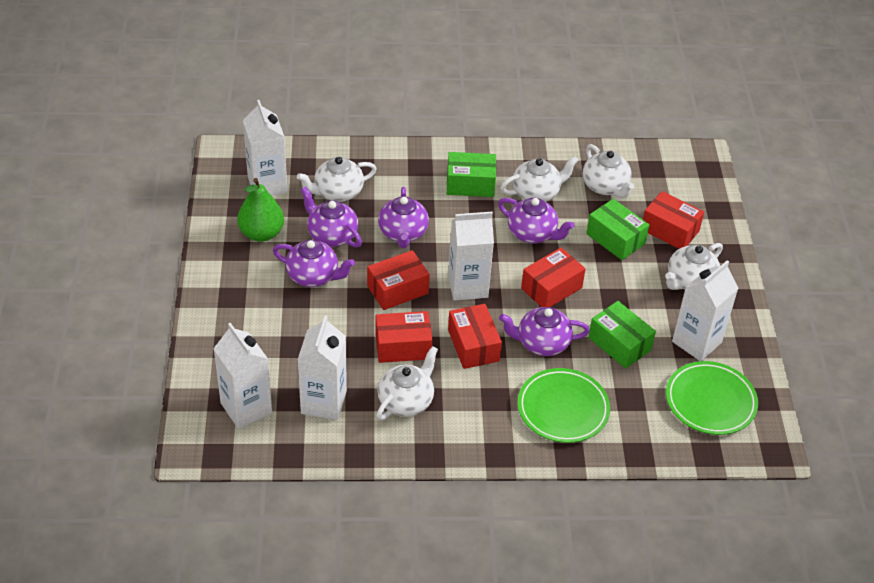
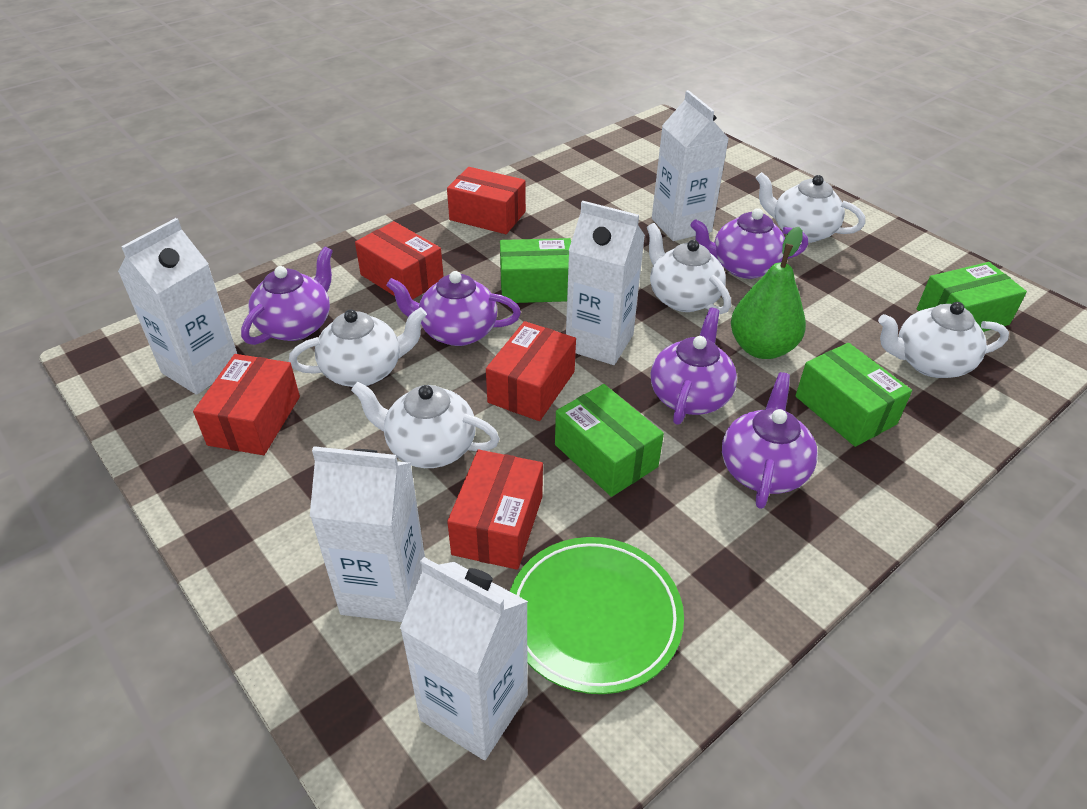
green box: [447,152,496,197] [586,199,649,260] [588,301,656,369] = 3 -> [500,238,571,303] [555,384,664,497] [796,343,912,447] [917,262,1027,332] = 4
green plate: [518,368,610,443] [666,361,758,435] = 2 -> [510,537,684,694] = 1

